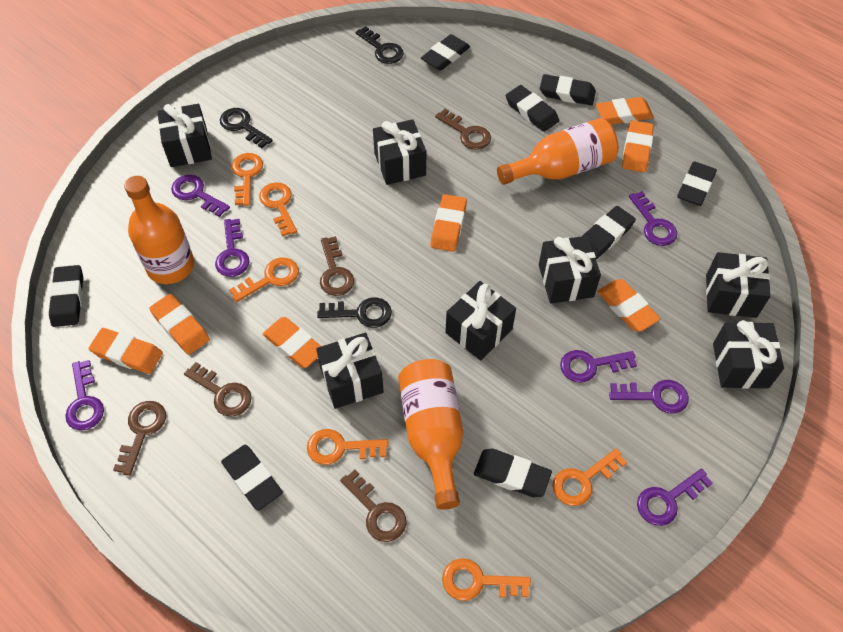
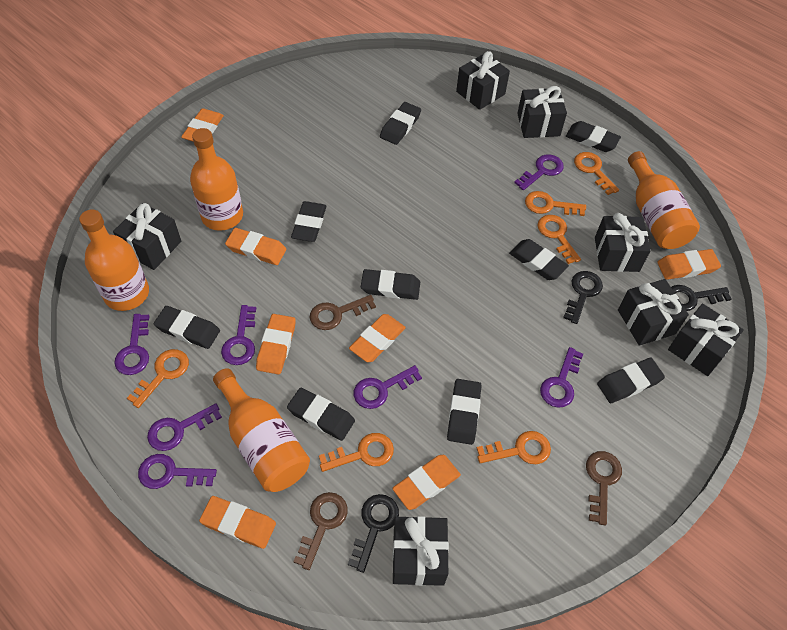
black eraser: [49,265,83,327] [221,445,283,511] [421,34,470,71] [474,448,552,497] [506,85,559,132] [540,74,596,105] [583,206,636,259] [677,161,717,206] = 8 -> [154,306,220,349] [287,388,355,441] [291,201,327,242] [361,269,420,300] [380,102,421,145] [447,379,482,445] [509,239,569,280] [566,121,621,152] [597,358,665,403] = 9
brown key: [113,401,166,476] [184,362,252,417] [320,236,354,296] [340,470,406,542] [435,109,491,150] = 5 -> [293,492,348,570] [310,295,376,330] [586,451,622,525] = 3
orange bottle: [124,176,194,284] [398,359,463,510] [497,118,618,185] = 3 -> [79,209,149,311] [190,128,243,231] [213,368,310,492] [628,151,700,249] = 4

